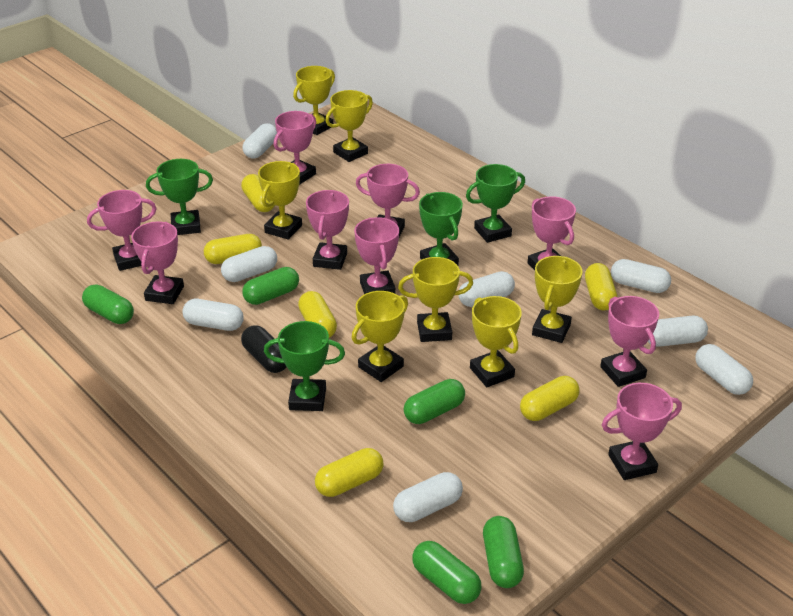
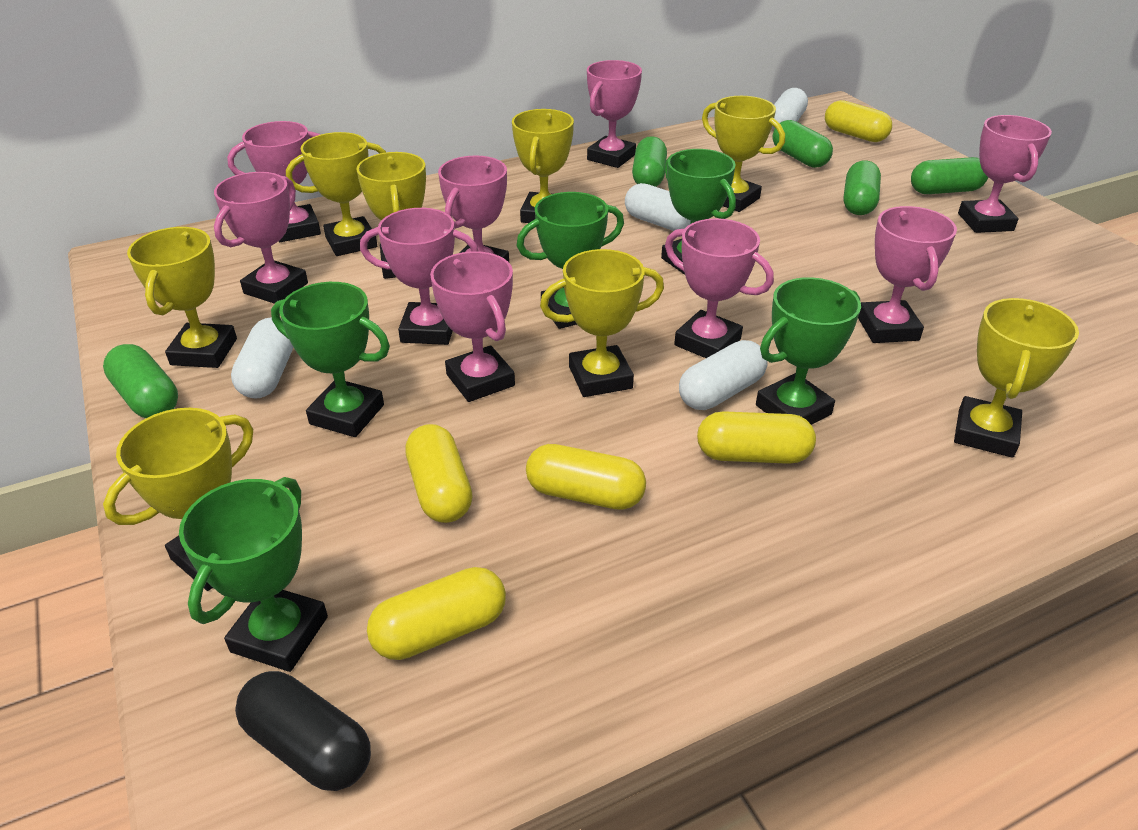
green trophy: [146,159,213,235] [264,321,345,411] [419,192,463,265] [466,164,525,243] = 4 -> [179,477,328,672] [271,282,390,437] [516,192,624,329] [661,149,736,275] [756,277,861,425] = 5
white capsule: [182,299,244,331] [221,246,277,282] [243,123,277,158] [393,472,463,522] [458,271,515,307] [611,259,671,293] [648,316,708,347] [695,344,753,395] = 8 -> [231,317,294,399] [625,183,691,231] [679,340,767,410] [772,88,808,129] = 4
yellow capsule: [204,234,262,264] [241,174,275,212] [298,291,337,338] [315,448,384,497] [520,376,579,421] [585,263,617,310] = 6 -> [367,567,506,660] [405,424,472,523] [526,444,646,510] [697,411,816,464] [825,100,892,142] = 5
yellow trophy: [258,161,302,240] [293,66,335,135] [325,90,373,162] [352,291,408,382] [398,257,473,342] [470,296,522,387] [532,256,583,343] = 7 -> [103,408,253,591] [127,227,237,368] [286,132,386,256] [356,152,426,279] [512,109,574,223] [540,249,664,397] [702,96,785,212] [954,298,1079,458] = 8

